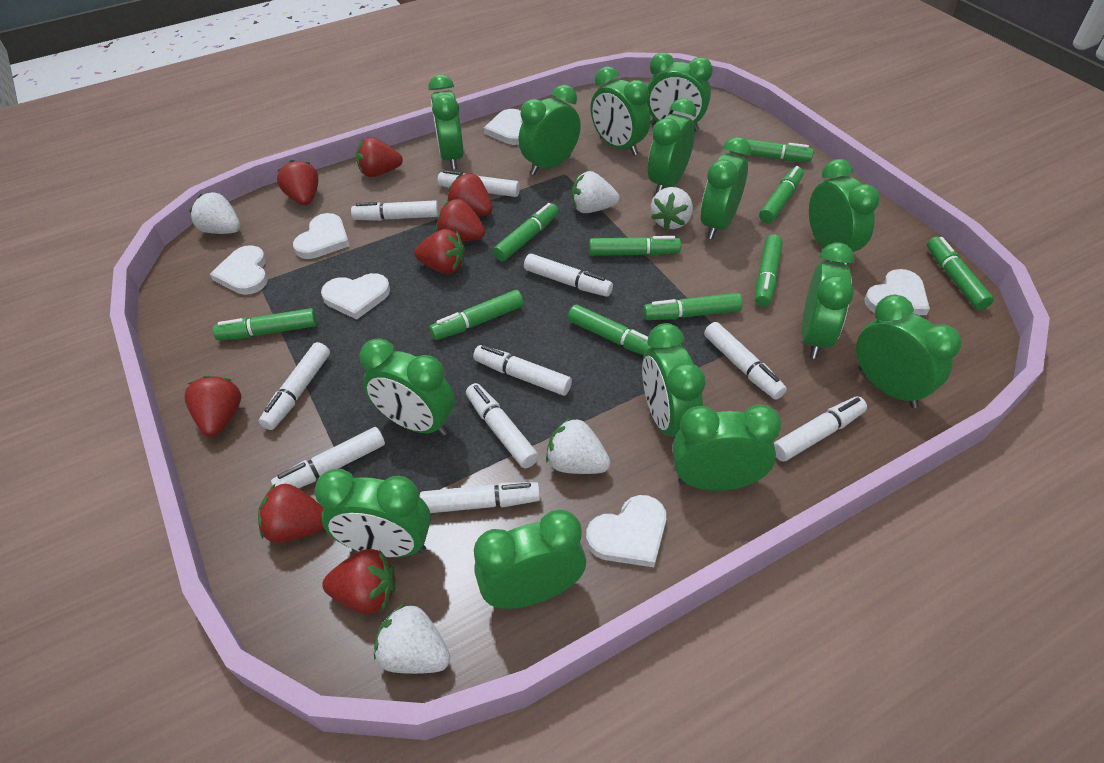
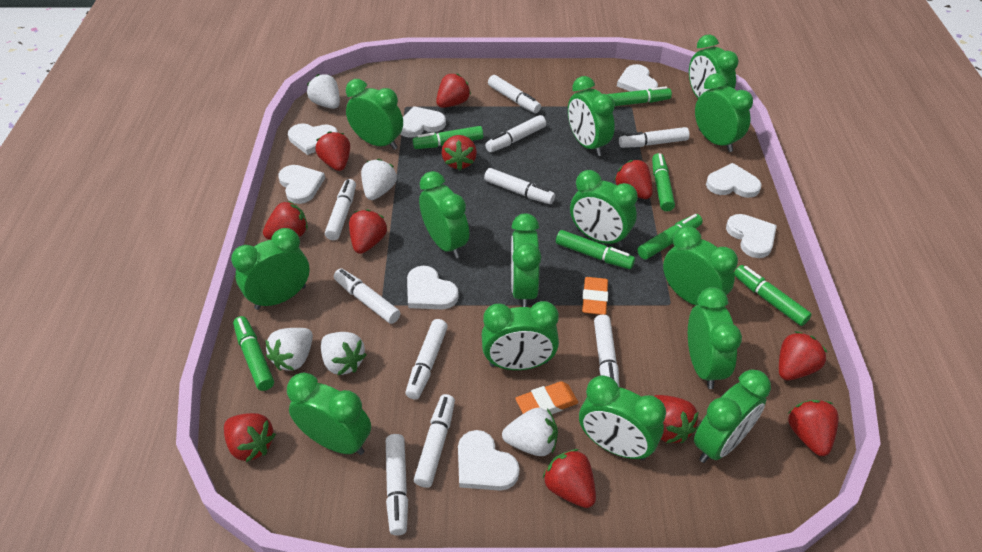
green marker: [213,308,317,340] [429,290,524,340] [493,203,559,261] [568,304,650,355] [589,236,681,256] [643,293,743,320] [730,139,814,162] [755,234,783,307] [759,166,804,223] [927,237,994,310] = 10 -> [233,316,274,391] [413,126,483,149] [556,230,635,269] [607,87,672,106] [637,214,703,260] [652,153,675,211] [734,265,812,326] = 7
orange eraser: none = 0 -> [515,381,578,414] [582,277,608,315] = 2
red strawberry: [184,376,241,437] [258,484,324,543] [277,160,318,206] [322,549,395,614] [356,137,403,177] [414,229,465,274] [436,199,485,241] [447,173,493,216] = 8 -> [224,413,276,462] [263,201,308,240] [315,131,350,171] [349,209,387,254] [436,73,471,108] [442,135,477,171] [543,449,596,508] [614,160,653,199] [655,395,698,443] [779,331,827,380] [788,400,839,456] = 11
white heart: [210,245,268,295] [293,213,350,259] [321,273,390,320] [484,109,523,145] [586,495,666,567] [865,269,930,315] = 6 -> [278,165,325,204] [288,123,338,155] [400,106,446,138] [407,266,459,310] [458,430,520,491] [617,64,658,92] [706,163,762,198] [726,214,777,258] = 8

